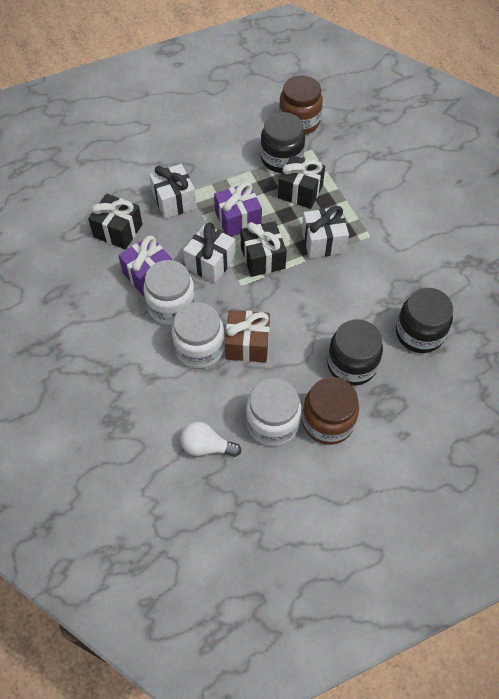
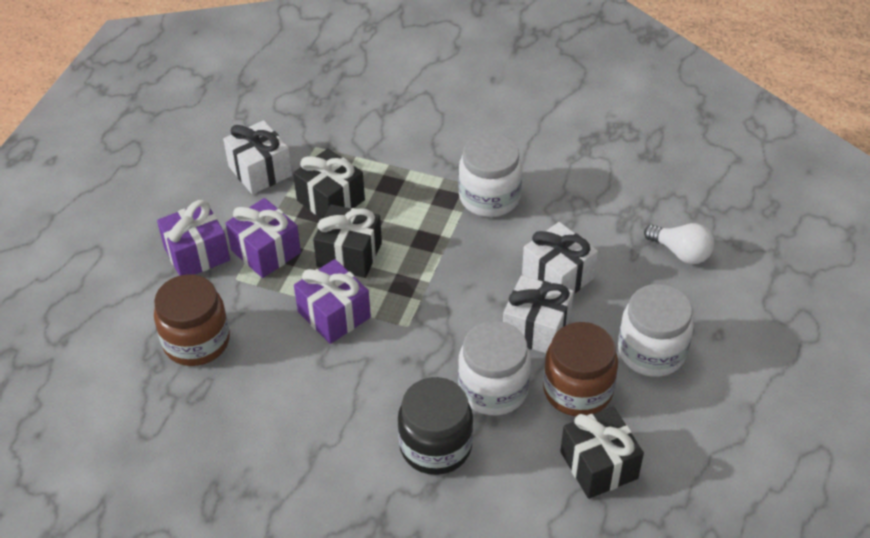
black jar: [260,112,305,173] [327,319,383,386] [396,288,453,353] = 3 -> [398,377,473,475] = 1
brown gift: [225,310,270,363] = 1 -> none = 0
purple gift: [118,235,172,296] [214,182,262,237] = 2 -> [157,200,230,276] [226,198,301,278] [294,259,371,344] = 3

